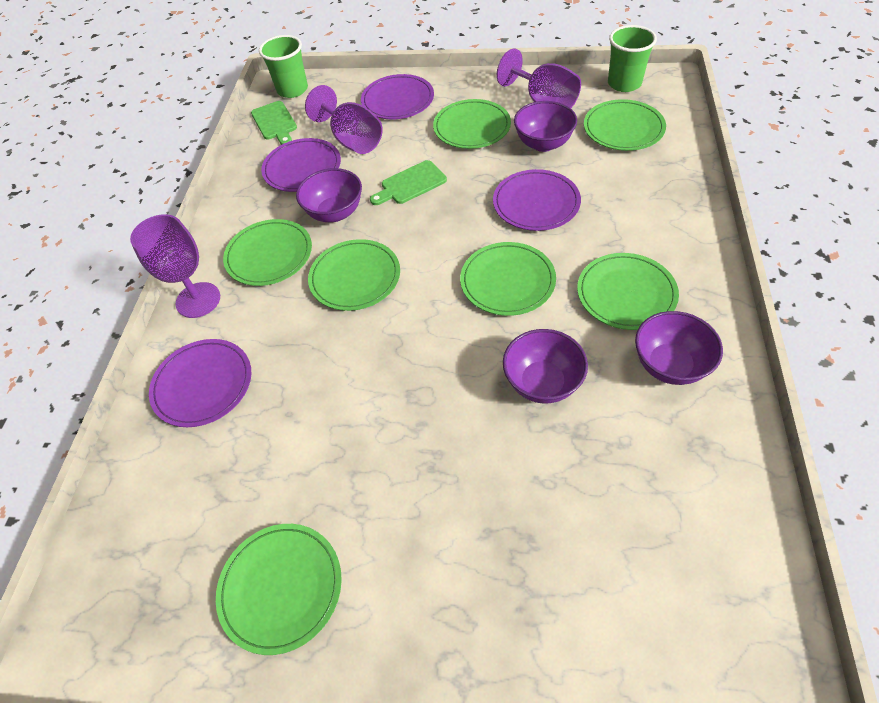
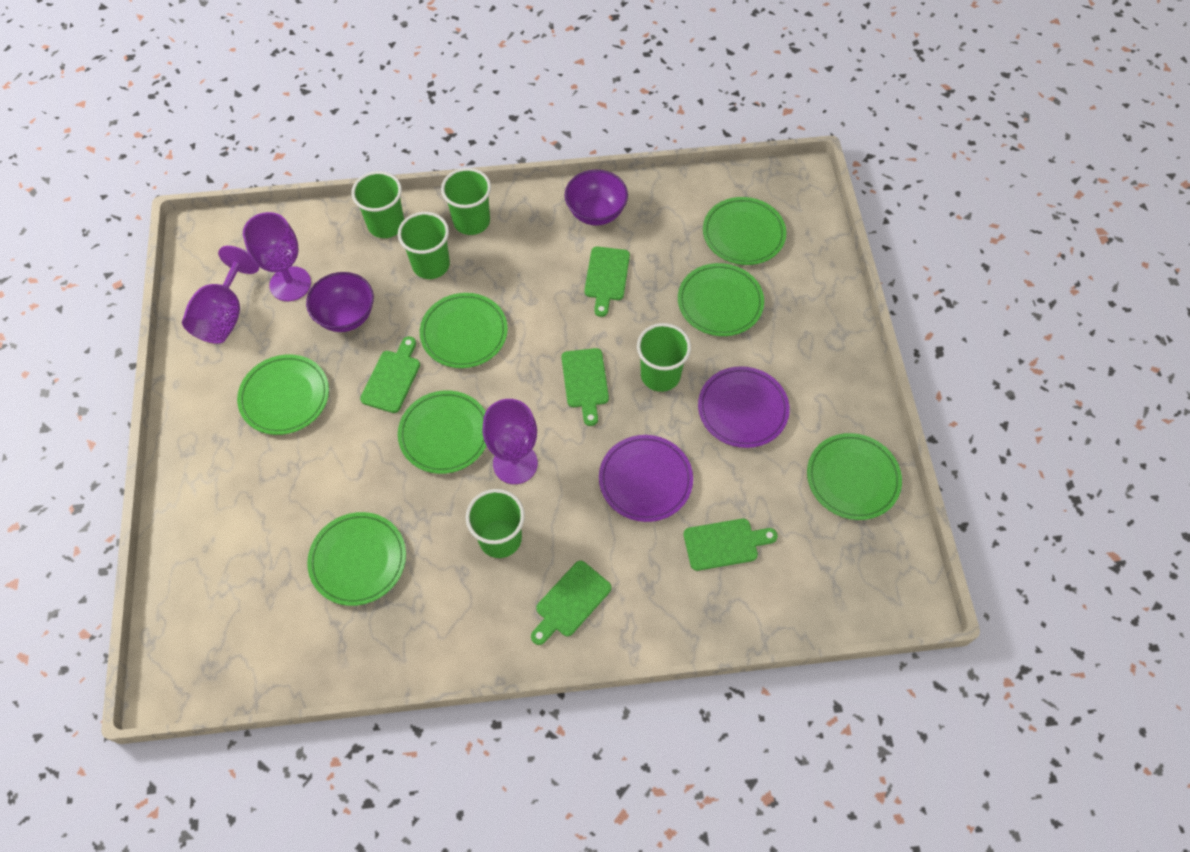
green cup: [259,35,308,98] [608,25,657,92] = 2 -> [351,171,404,238] [398,212,450,279] [441,168,491,235] [466,489,525,558] [637,323,691,392] = 5
green cutting board: [251,101,297,145] [370,160,447,205] = 2 -> [360,336,420,413] [531,561,611,645] [562,348,609,426] [584,247,630,317] [684,519,778,571] = 5
purple bowl: [296,168,362,222] [503,329,588,404] [514,101,577,152] [635,311,723,385] = 4 -> [306,272,374,332] [565,170,628,226] = 2
purple plate: [149,339,251,427] [261,138,341,192] [361,74,434,119] [493,169,581,231] = 4 -> [599,435,693,522] [698,366,790,448] = 2

